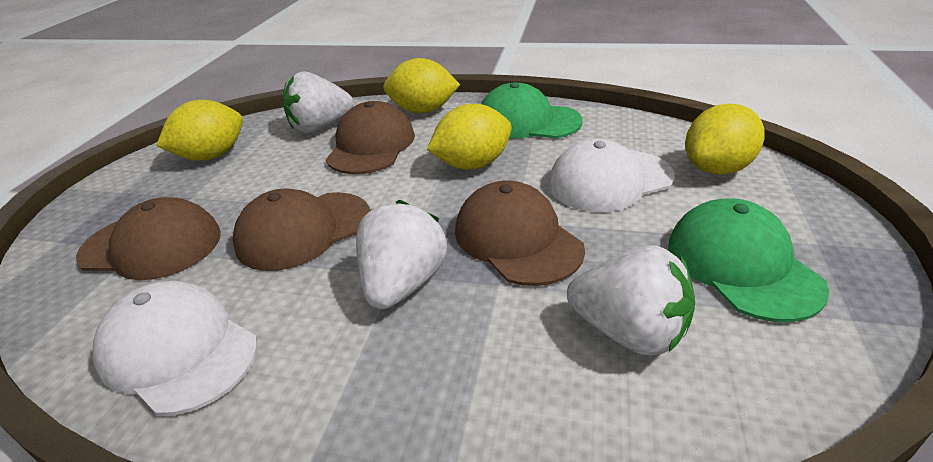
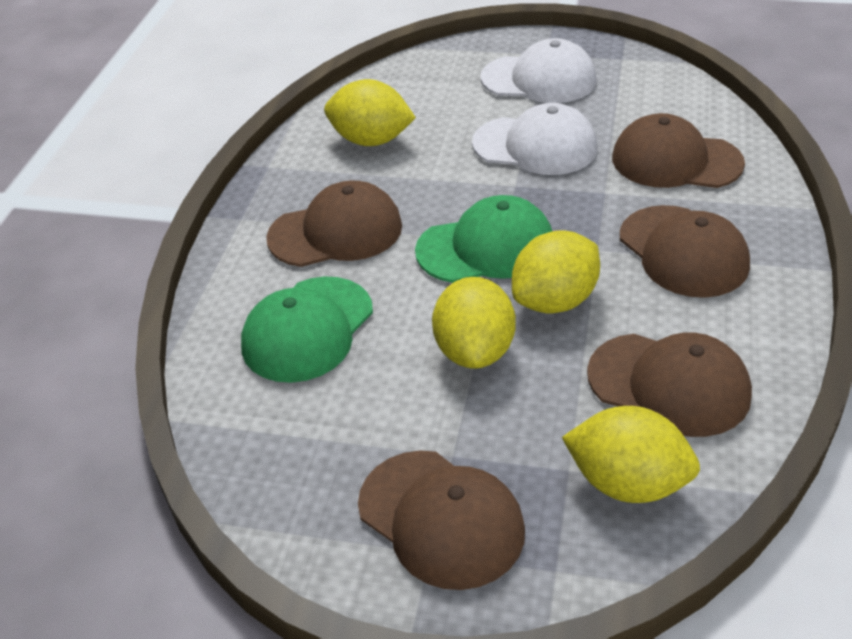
brown cap: [76,197,221,280] [232,188,370,271] [326,101,415,174] [455,180,585,286] = 4 -> [266,181,402,267] [358,450,525,590] [587,333,752,437] [612,113,745,188] [620,205,750,298] = 5
white strawberry: [283,72,353,133] [356,200,447,309] [567,245,695,355] = 3 -> none = 0

